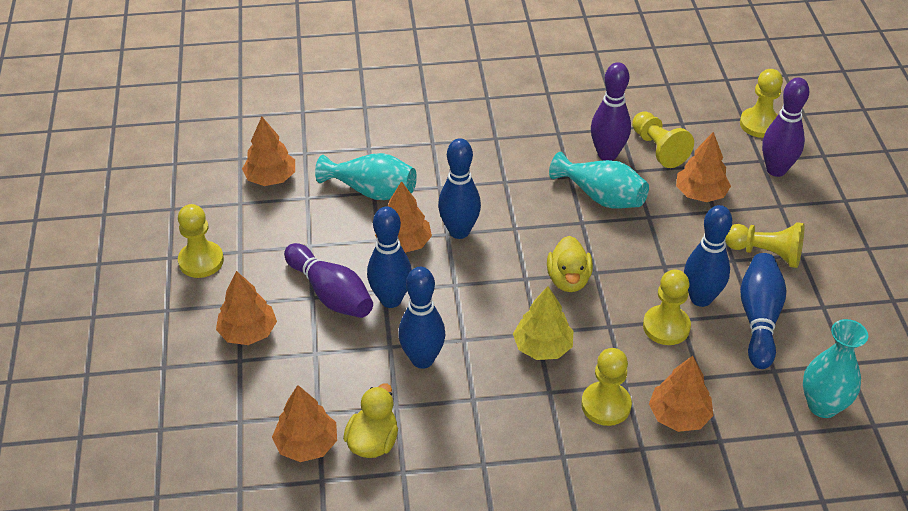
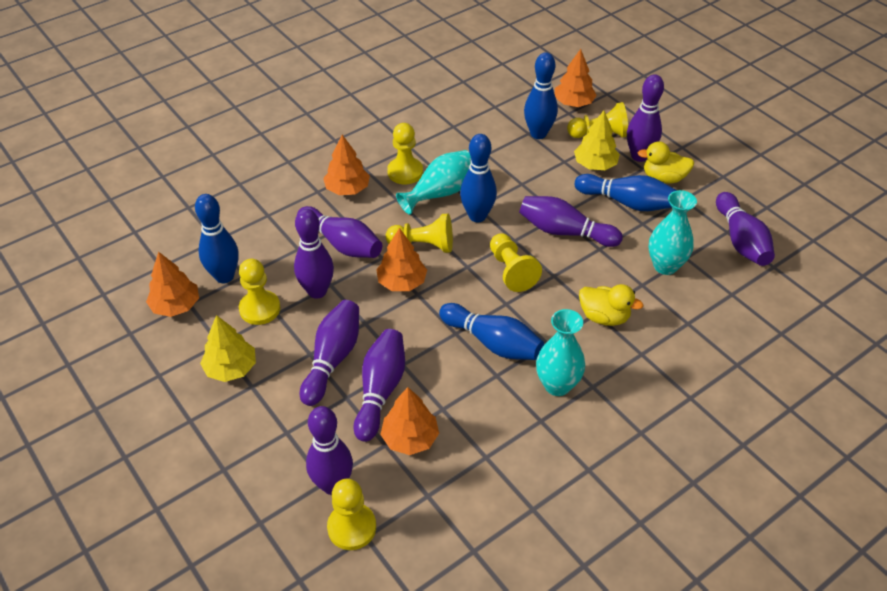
orange tree: [216,271,277,345] [242,117,295,186] [272,385,337,462] [375,181,432,253] [649,356,713,432] [676,132,731,202] = 6 -> [146,252,199,317] [323,135,370,195] [376,228,427,291] [380,387,439,455] [555,49,597,107] = 5
purple bowling pin: [284,243,373,318] [591,62,631,161] [762,77,809,177] = 3 -> [294,209,334,299] [297,206,382,258] [300,300,359,406] [306,406,353,495] [354,329,405,442] [519,196,623,247] [627,74,664,162] [716,192,775,266] = 8
yellow tree: [513,286,573,360] = 1 -> [200,315,256,382] [574,111,620,170] = 2

